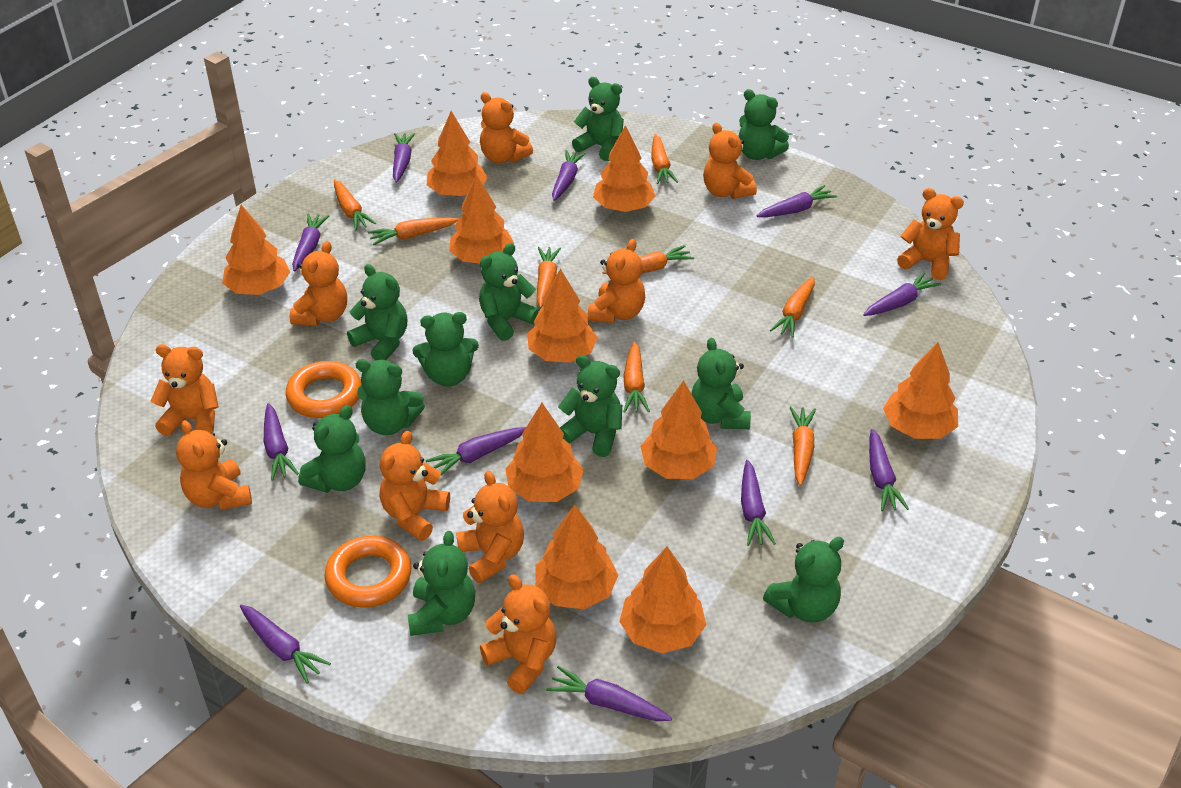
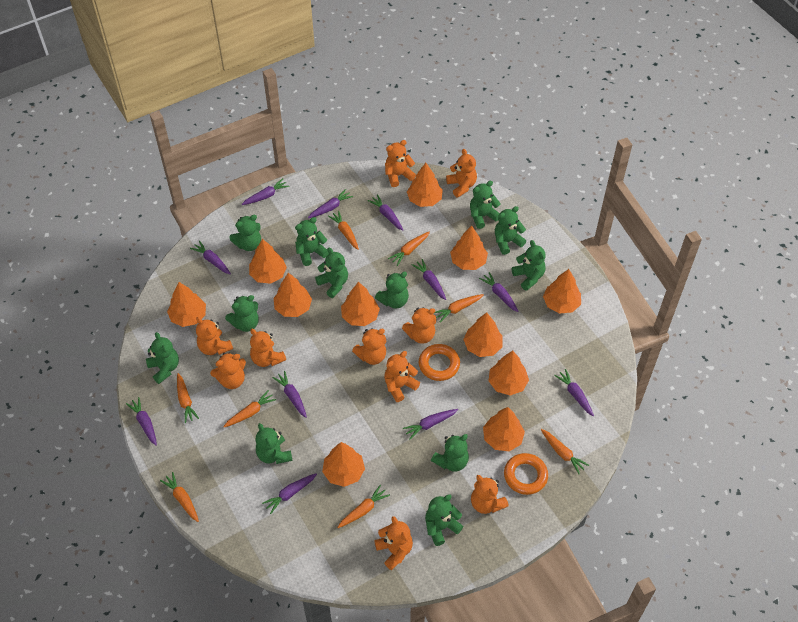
green teddy bear: [298,405,366,493] [347,264,407,361] [356,359,425,435] [408,531,475,636] [413,312,479,387] [479,243,540,341] [558,355,622,457] [572,77,624,161] [691,338,751,429] [738,89,789,160] [763,537,844,623] = 11 -> [146,332,179,384] [225,295,259,332] [229,215,261,251] [255,423,293,464] [295,217,329,266] [315,248,348,298] [375,272,409,309] [425,494,464,546] [431,434,469,472] [470,181,501,229] [495,206,526,255] [512,240,546,291] = 12
orange tree: [222,205,290,295] [427,111,488,196] [449,175,514,264] [505,403,584,502] [527,268,598,363] [535,505,618,609] [593,125,656,212] [619,547,706,653] [640,380,717,479] [883,342,958,439] = 10 -> [167,282,206,327] [249,239,287,284] [273,273,312,317] [322,442,365,487] [341,282,380,326] [407,163,443,207] [450,226,488,270] [463,312,503,357] [483,407,525,451] [489,351,529,396] [543,269,581,314] = 11

